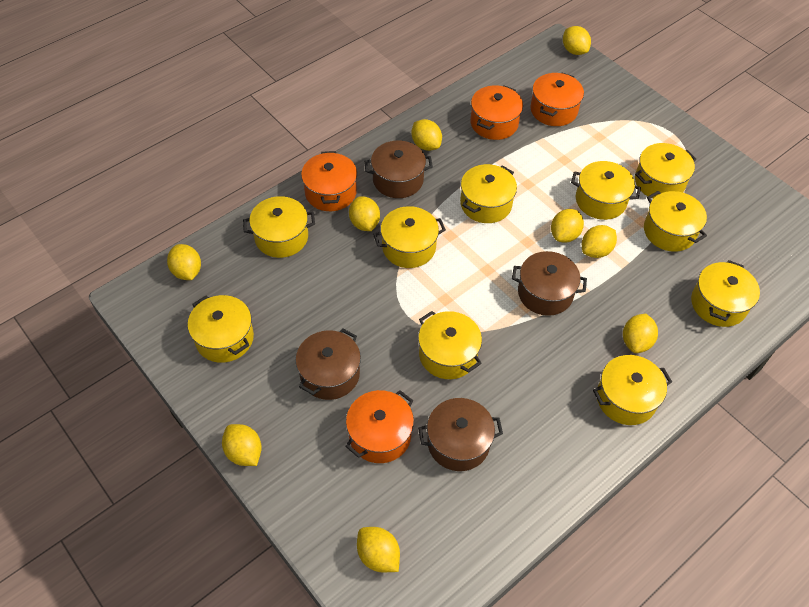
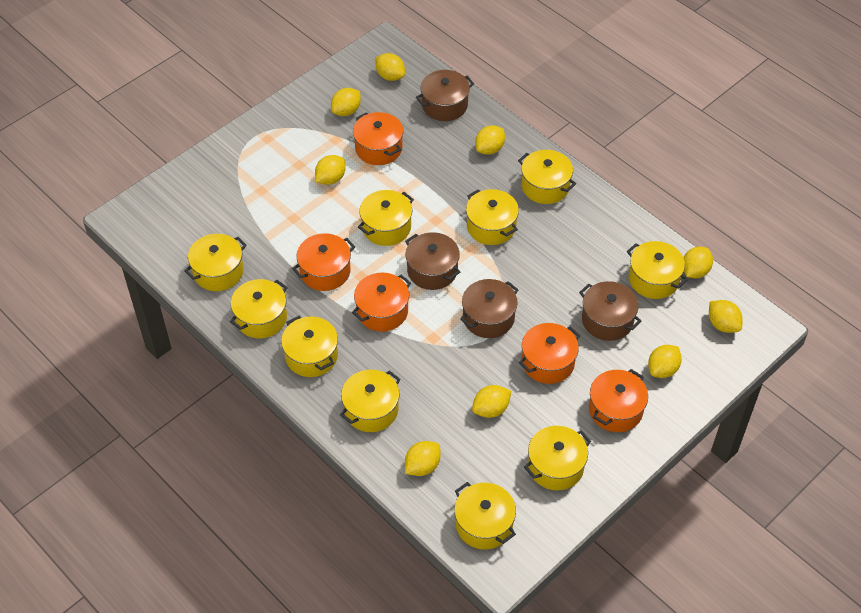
orange pot: [301,151,357,211] [345,390,414,463] [470,85,523,140] [530,73,584,126] = 4 -> [292,233,355,291] [352,273,411,332] [353,112,403,165] [519,323,580,384] [589,369,648,432] = 5

